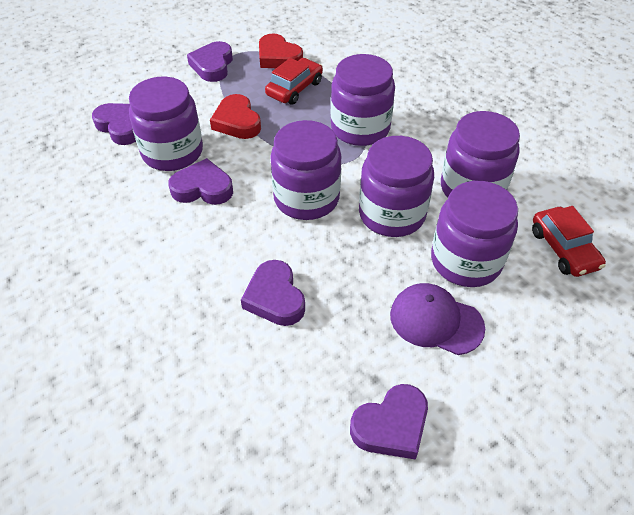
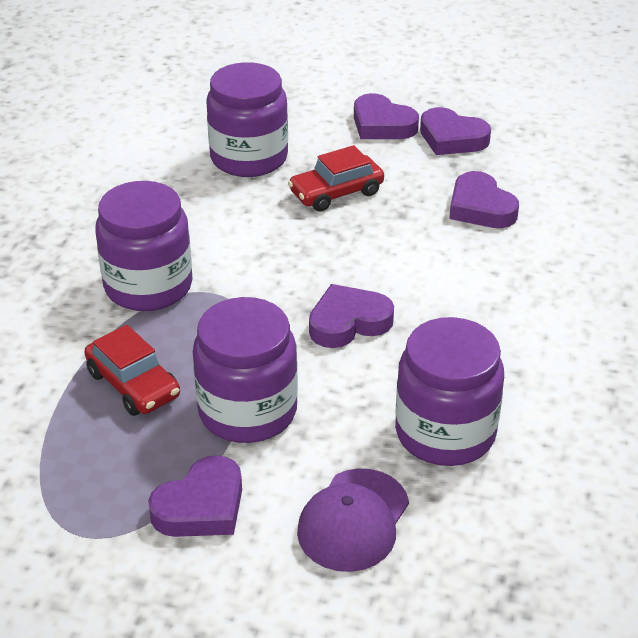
purple jar: [129,77,203,171] [270,120,341,220] [331,54,395,146] [359,136,434,237] [431,181,518,287] [441,111,520,198] = 6 -> [95,181,193,311] [193,297,298,443] [206,62,288,177] [395,317,504,466] = 4
red heart: [210,94,261,139] [259,33,303,68] = 2 -> none = 0

